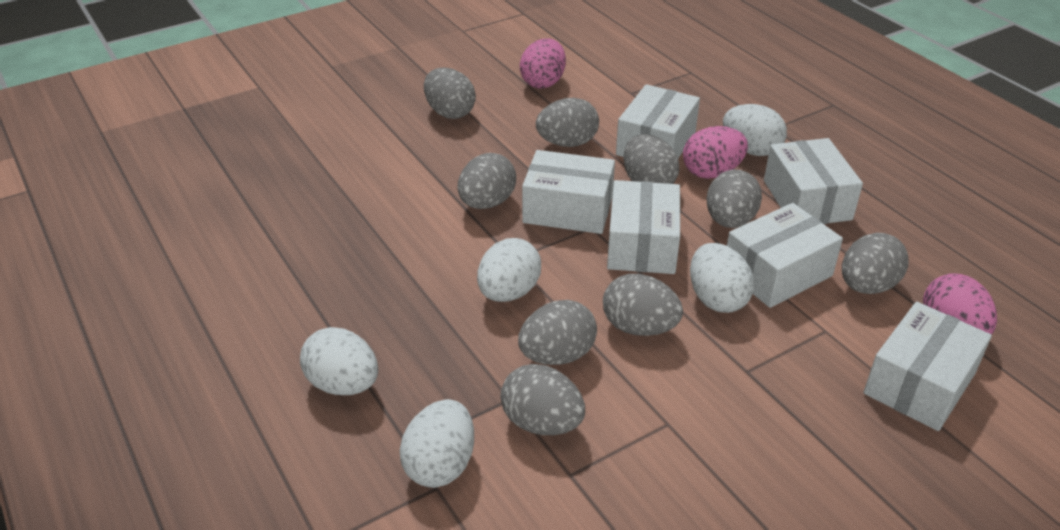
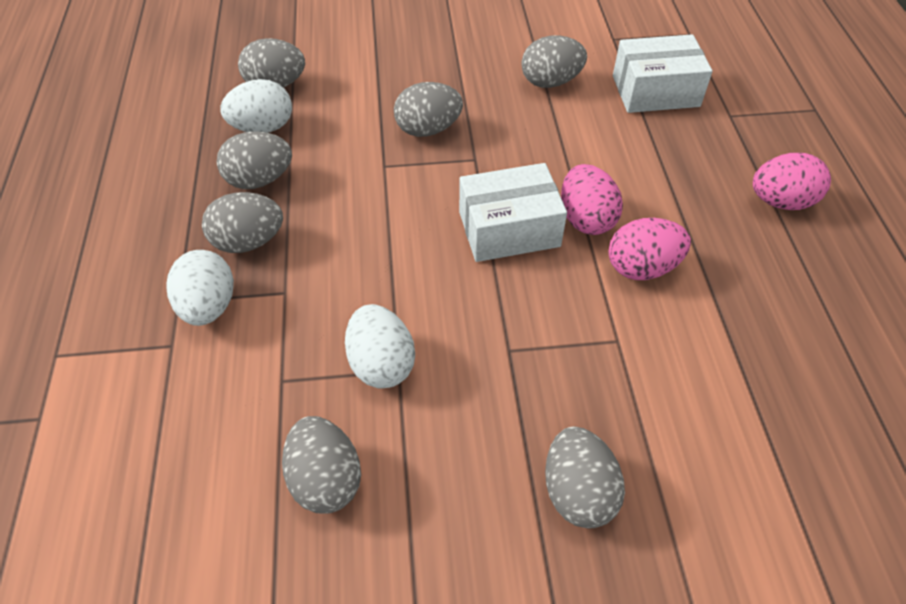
grey egg: [424,68,476,119] [458,153,516,209] [500,364,585,435] [518,300,597,365] [536,98,599,147] [603,274,683,336] [623,134,679,184] [707,169,762,228] [842,233,909,294] = 9 -> [202,192,283,253] [217,131,292,189] [238,38,305,87] [282,416,361,513] [394,82,463,137] [521,35,587,88] [545,426,625,529] = 7
white box: [522,150,615,234] [607,180,680,274] [616,84,700,158] [727,203,843,308] [764,138,863,224] [864,302,992,431] = 6 -> [459,163,567,262] [613,34,713,113] = 2
white egg: [300,327,378,395] [400,399,474,488] [477,238,541,302] [690,243,754,313] [723,104,787,156] = 5 -> [167,250,234,326] [220,79,292,133] [345,304,415,388] = 3

